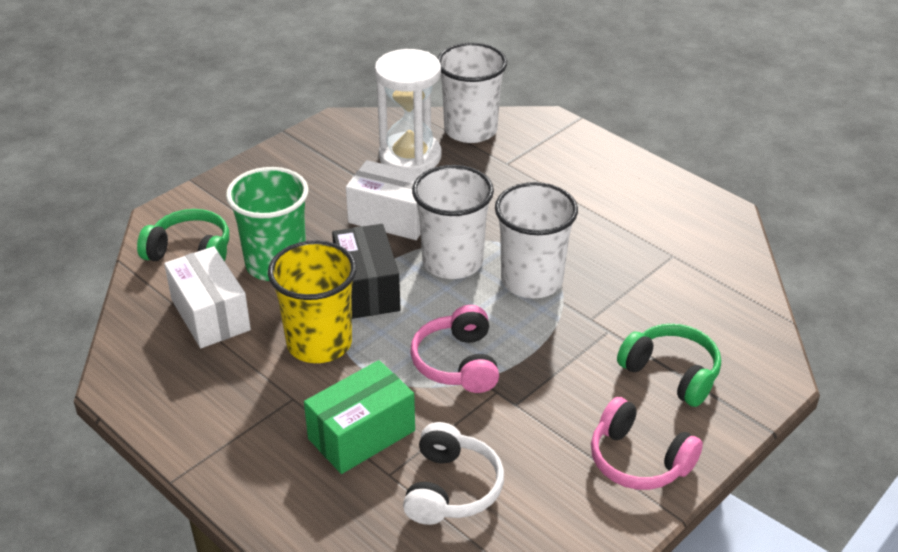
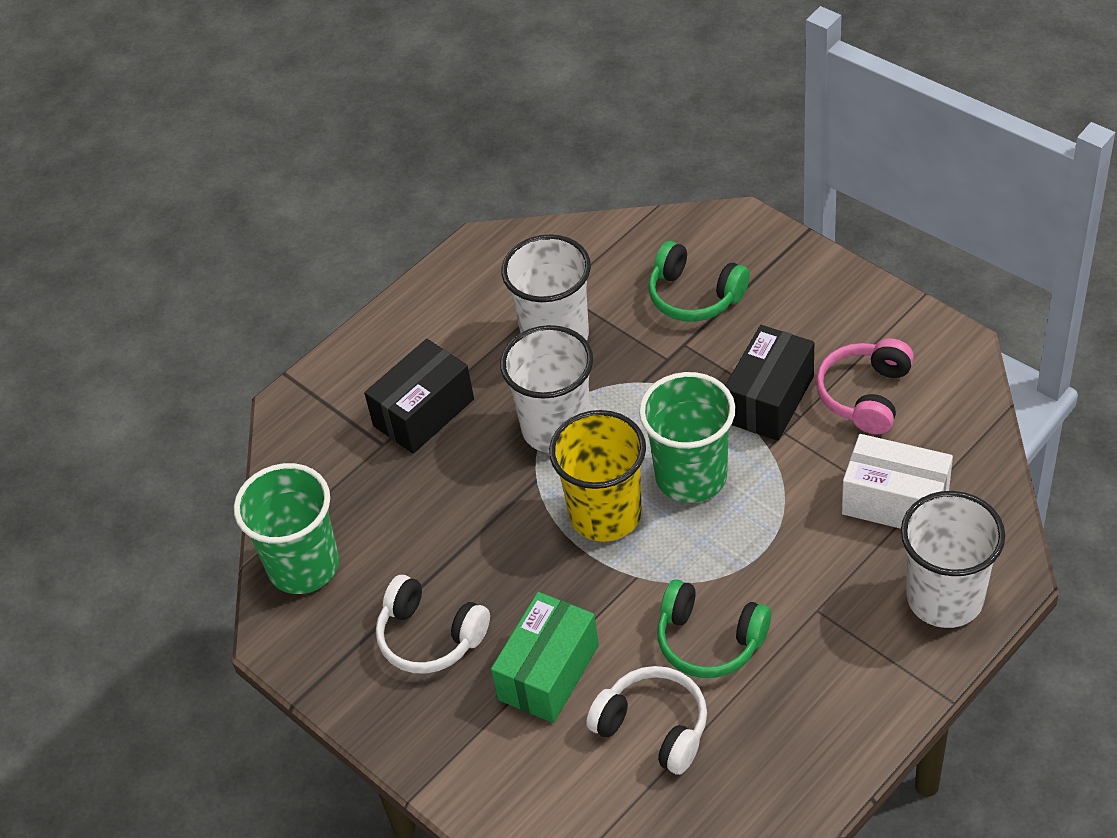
black box: [332,224,401,319] = 1 -> [364,339,474,454] [725,325,814,441] = 2
green cup: [226,167,308,281] = 1 -> [234,463,339,594] [639,372,735,503] = 2
pink headphones: [410,305,499,393] [591,397,703,490] = 2 -> [816,338,914,434] = 1
white box: [164,246,251,348] [346,160,422,240] = 2 -> [842,434,953,529] = 1
white headphones: [403,422,504,525] = 1 -> [376,575,490,674] [586,666,707,775] = 2
white hourglass: [375,49,442,173] = 1 -> none = 0

